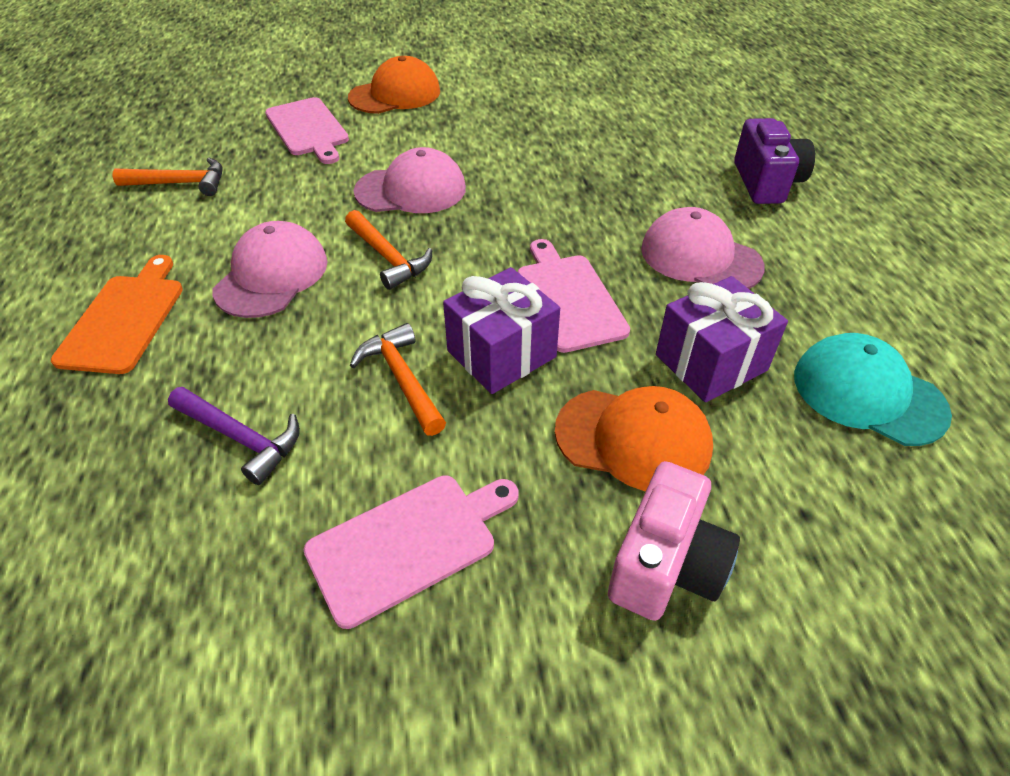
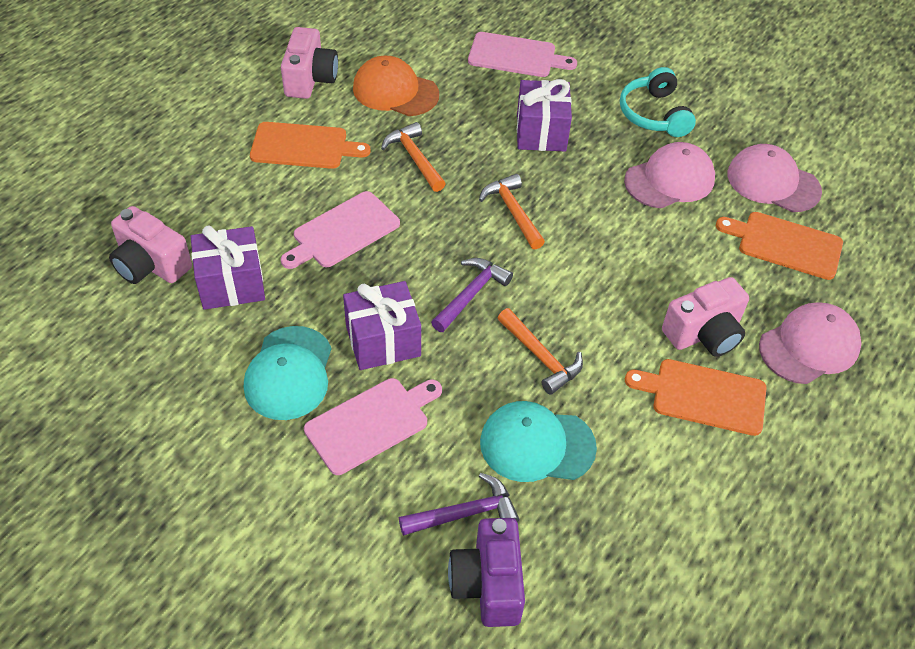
orange cap: [348,56,440,114] [555,386,713,491] = 2 -> [353,56,439,116] = 1
orange cutting board: [51,255,183,374] = 1 -> [250,122,371,169] [625,359,766,436] [716,212,843,280] = 3
pink camera: [608,461,740,621] = 1 -> [109,206,192,284] [281,27,338,99] [662,277,749,357] = 3
purple gift: [443,267,560,394] [656,276,788,402] = 2 -> [191,226,265,310] [343,281,421,370] [517,79,572,151] = 3
purple hammer: [168,387,300,485] = 1 -> [399,473,519,536] [431,258,513,332] = 2
turquoise cap: [794,333,952,446] = 1 -> [244,326,332,420] [480,401,597,482] = 2
turquoise headphones: none = 0 -> [620,67,696,137] = 1

